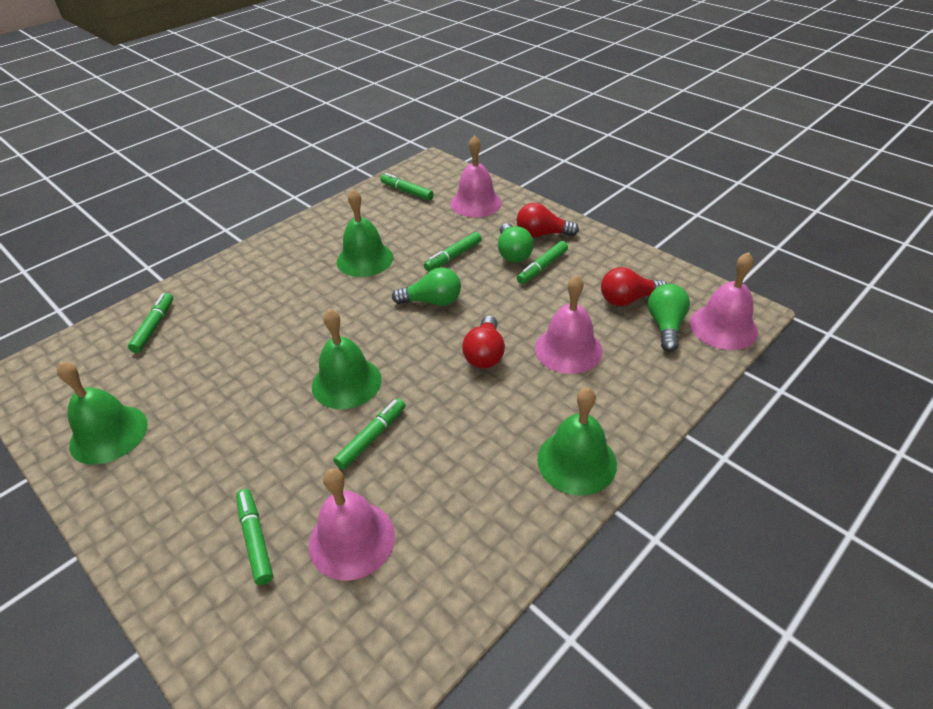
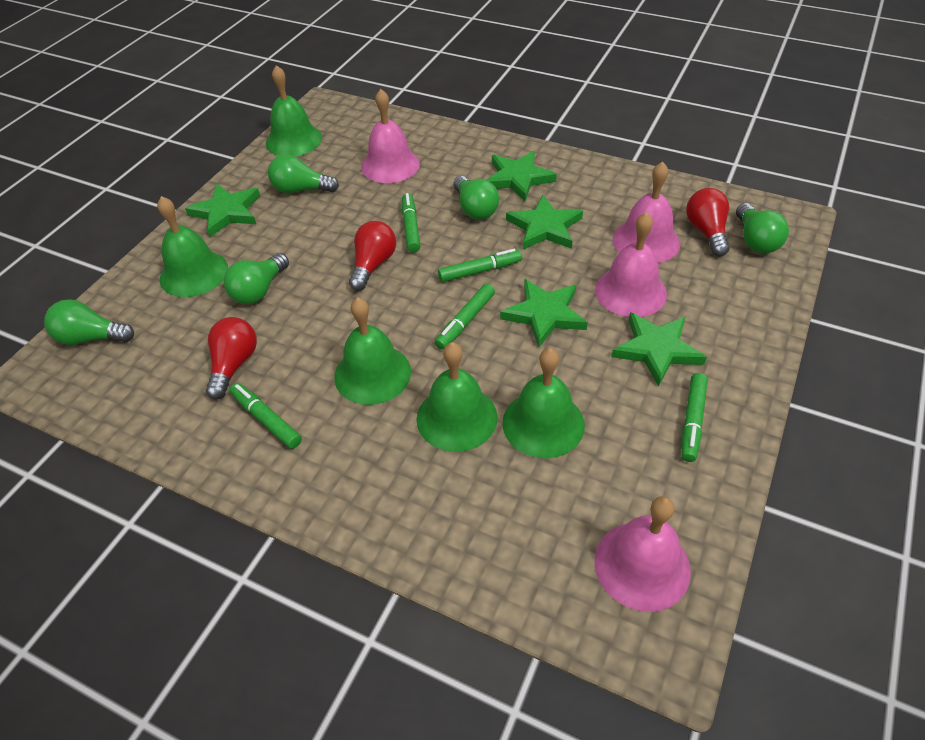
green bell: [57,362,148,465] [312,309,382,409] [337,189,393,277] [537,387,617,495] = 4 -> [157,196,228,297] [266,65,322,156] [334,297,411,405] [416,342,498,452] [502,348,585,458] = 5
green light bulb: [392,267,461,306] [498,223,534,263] [648,284,690,352] = 3 -> [44,299,134,345] [223,253,289,304] [268,154,339,193] [454,176,499,219] [736,203,789,253] = 5
green marker: [128,293,173,353] [236,489,273,585] [333,398,406,470] [380,173,434,201] [424,232,482,271] [517,241,568,284] = 6 -> [230,383,302,449] [402,193,420,253] [435,284,495,349] [438,249,522,282] [681,373,708,462] = 5
green star: none = 0 -> [185,184,260,237] [487,151,557,201] [500,279,588,347] [506,195,583,250] [611,312,707,387] = 5

